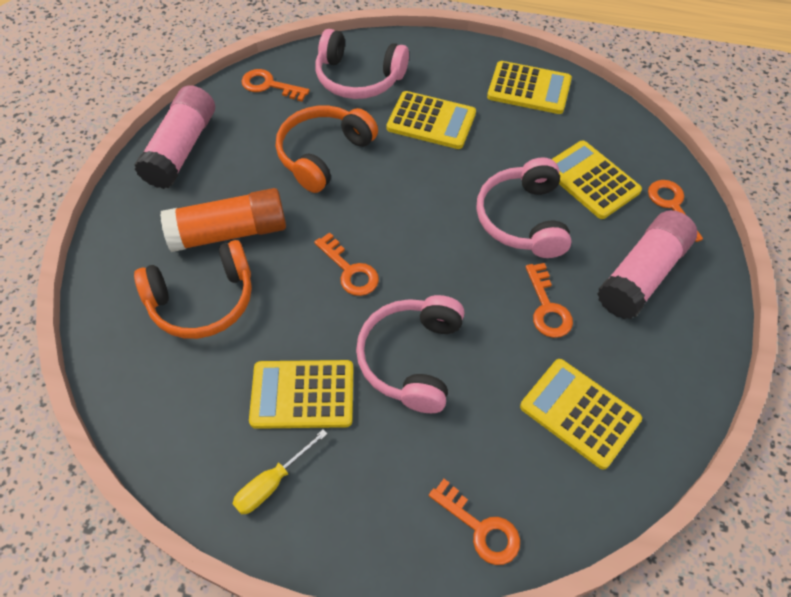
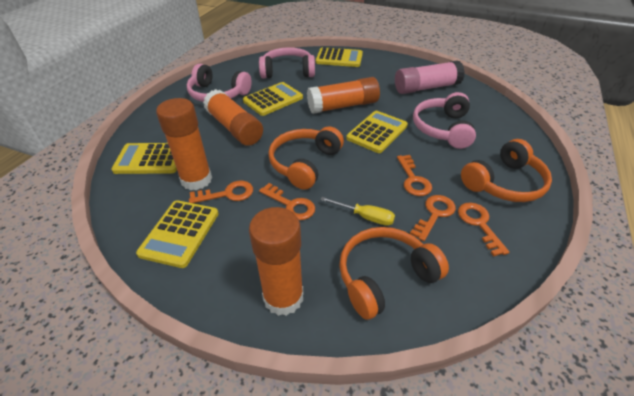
orange glue stick: [160,188,286,252] = 1 -> [156,98,212,190] [203,89,263,146] [249,207,304,316] [307,77,380,114] = 4
orange headphones: [134,240,252,339] [276,106,378,193] = 2 -> [268,126,344,190] [339,227,449,320] [461,139,552,202] = 3
pink glue stick: [134,85,215,189] [597,210,697,319] = 2 -> [395,61,465,94] = 1

